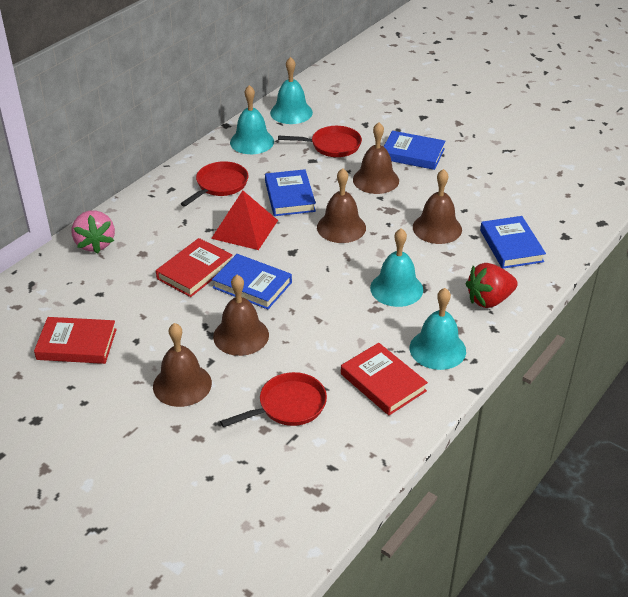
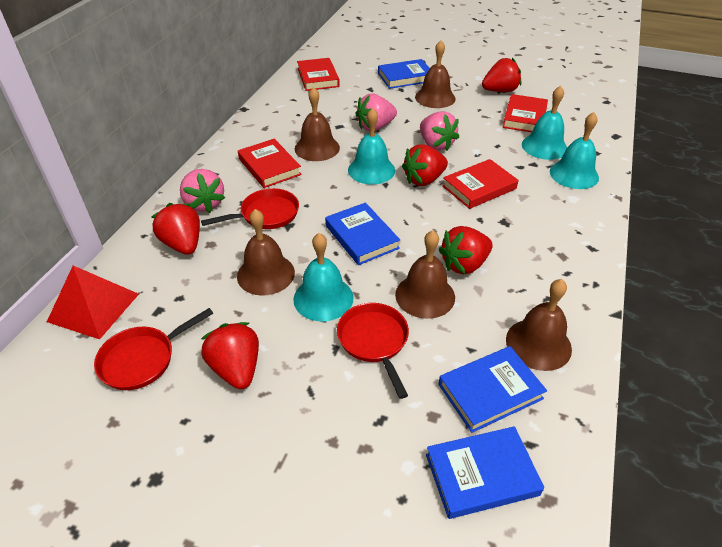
pink strawberry: [71,210,115,254] = 1 -> [180,169,225,213] [355,94,397,131] [420,111,459,151] = 3
red book: [34,317,117,364] [156,238,233,297] [341,343,428,415] = 3 -> [238,139,302,188] [297,58,340,91] [442,159,518,209] [502,94,548,132] = 4
red strawberry: [466,263,518,308] = 1 -> [152,203,200,255] [201,322,259,389] [402,144,448,186] [439,226,493,274] [482,58,521,92] = 5

